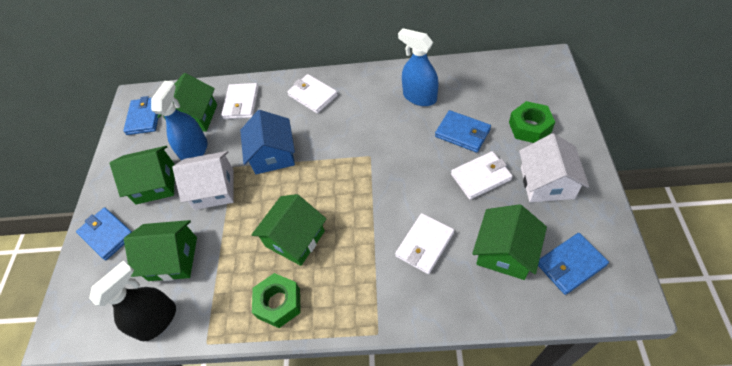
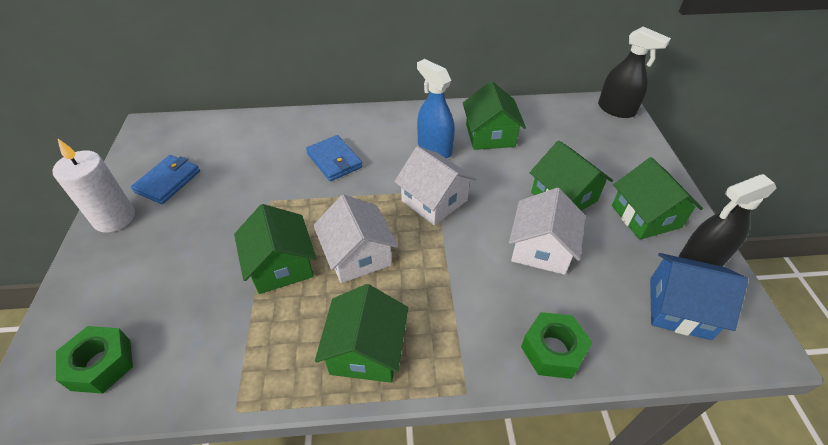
black spray bottle: [89,261,176,341] = 1 -> [598,27,671,118] [679,174,777,267] = 2
blue spray bottle: [151,81,207,161] [398,28,438,106] = 2 -> [417,59,455,159] = 1
blue wallet: [76,207,132,260] [123,96,158,135] [435,110,491,153] [538,233,609,295] = 4 -> [131,155,200,204] [306,135,362,181] = 2
white candle: none = 0 -> [52,139,135,233] = 1
white house: [172,151,234,210] [519,133,589,202] = 2 -> [313,195,398,283] [394,146,476,225] [509,188,585,275] = 3
white wallet: [221,83,259,119] [287,74,338,114] [395,213,454,274] [451,151,513,200] = 4 -> none = 0

